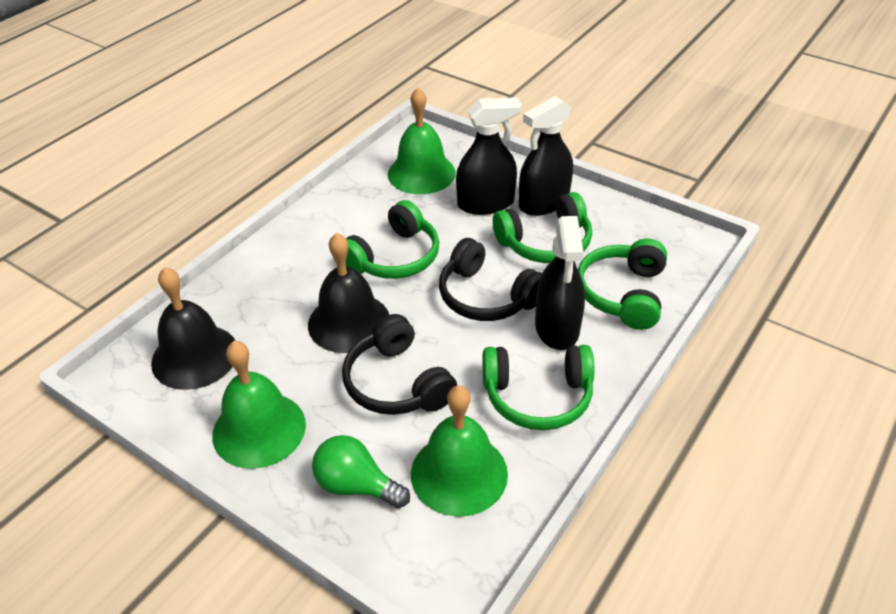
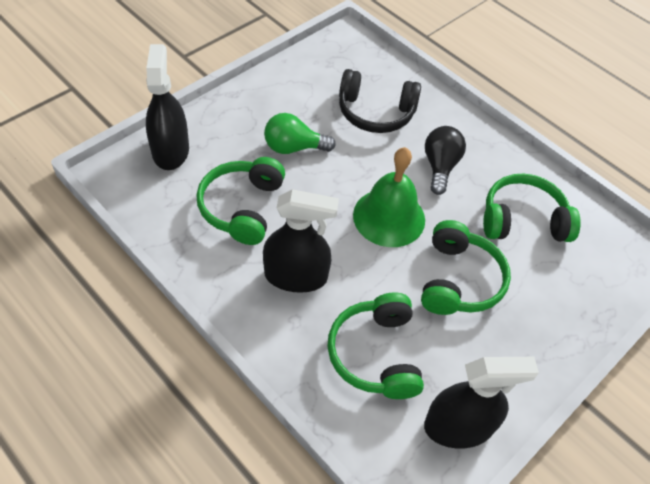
black bell: [151,267,236,390] [308,233,389,353] = 2 -> none = 0
black headphones: [342,314,457,415] [439,238,542,321] = 2 -> [339,69,421,133] = 1
black light bulb: none = 0 -> [425,126,466,195] = 1
green bell: [212,341,306,469] [388,88,456,194] [411,385,508,517] = 3 -> [353,147,425,247] = 1

